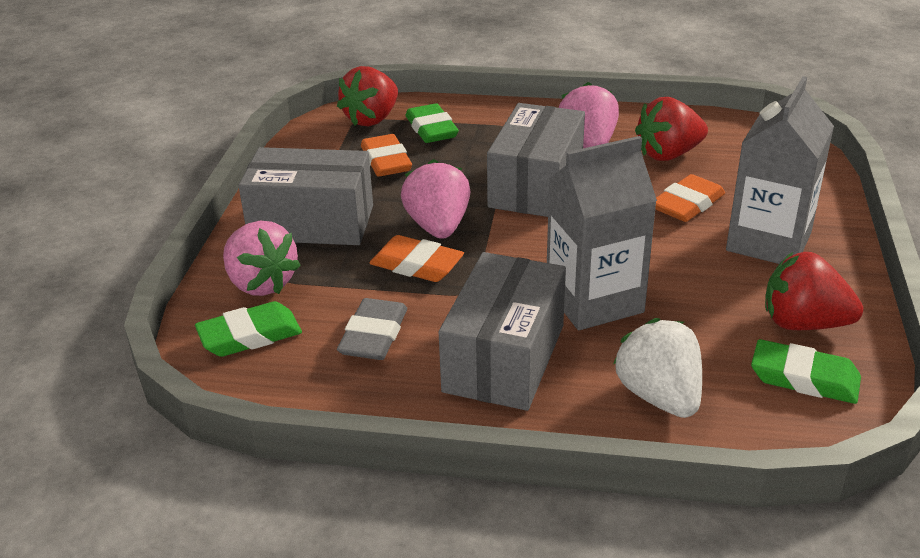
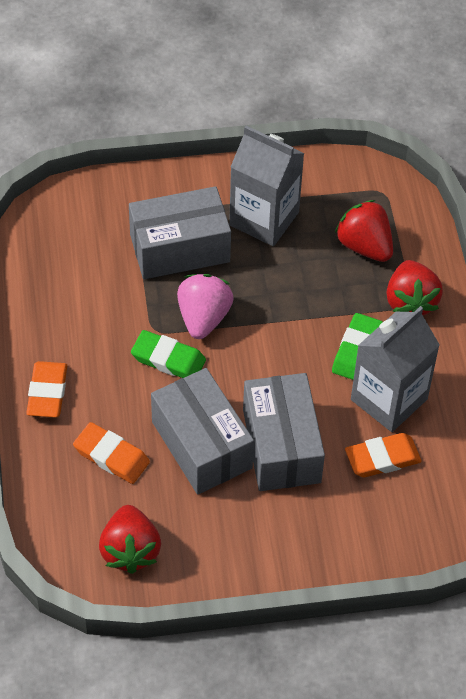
green eraser: [195,301,302,357] [406,103,459,143] [751,339,861,404] = 3 -> [131,330,206,378] [332,313,382,380] = 2
grey eraser: [337,298,407,360] = 1 -> none = 0
pink strawberry: [223,221,301,296] [401,159,471,239] [559,82,619,148] = 3 -> [177,274,234,339] = 1
white strawberry: [613,318,702,418] = 1 -> none = 0

